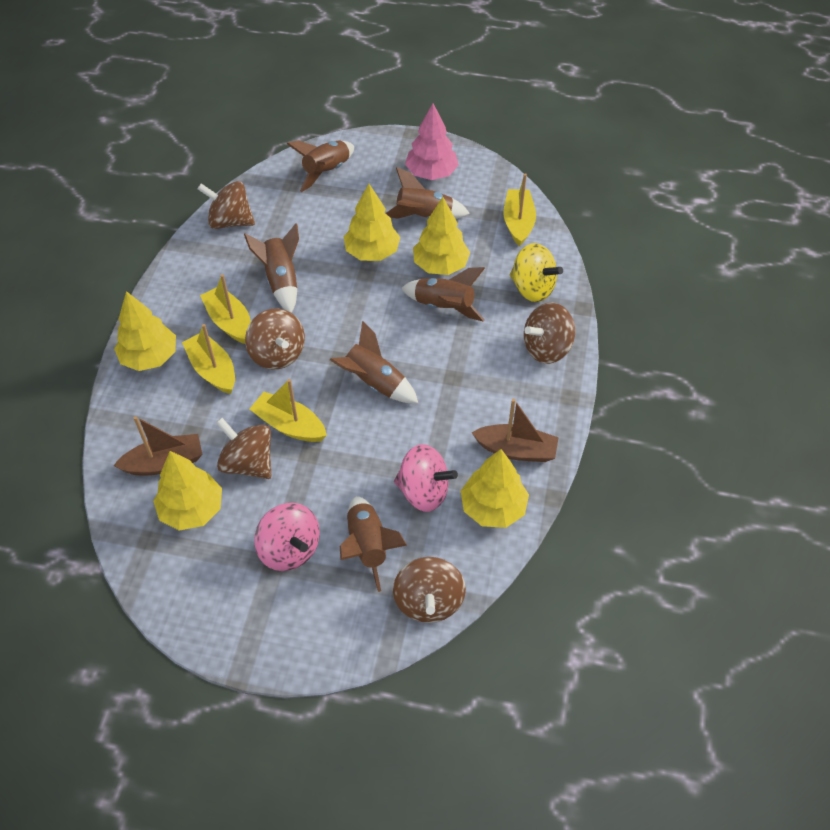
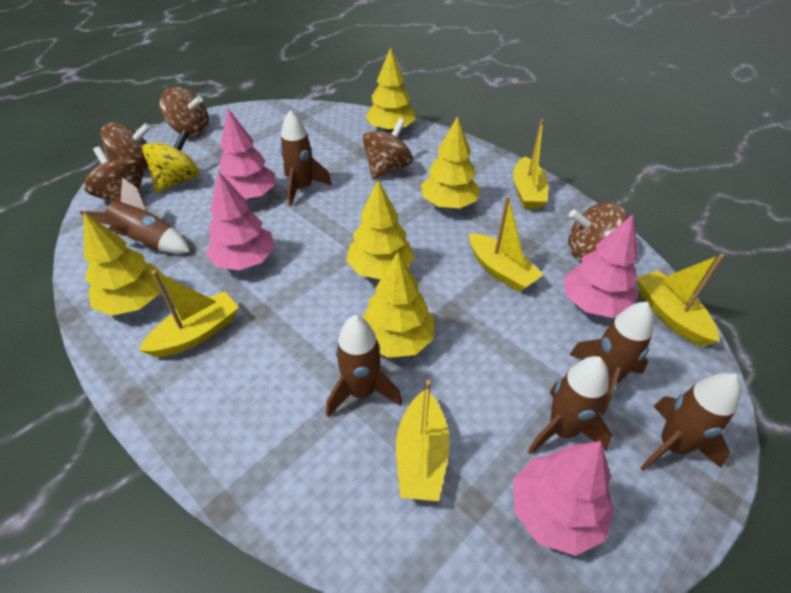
brown boat: [113,416,203,475] [472,399,559,462] = 2 -> none = 0
pink spinning top: [254,503,320,571] [394,444,458,512] = 2 -> none = 0
pink tree: [405,104,459,180] = 1 -> [206,171,275,270] [219,109,275,200] [514,441,614,556] [564,214,638,318] = 4
yellow boat: [182,324,235,394] [200,274,251,344] [250,379,327,442] [503,173,536,247] = 4 -> [139,270,239,357] [396,380,450,501] [469,196,544,292] [513,120,548,209] [637,254,725,346] = 5

